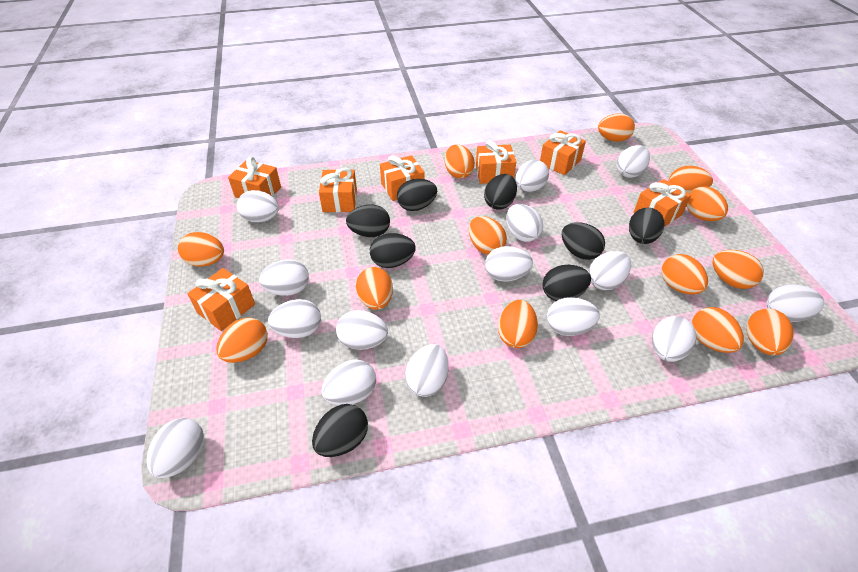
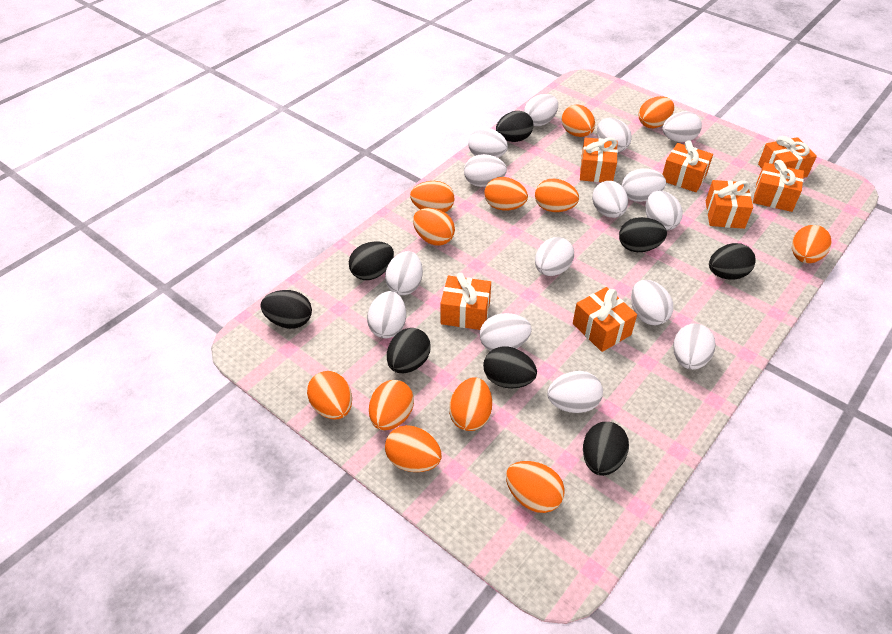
orange egg: [178,232,224,267] [216,317,268,363] [356,267,393,310] [445,144,475,179] [469,216,507,255] [498,300,538,348] [598,113,635,142] [662,254,708,295] [669,166,713,193] [687,186,728,221] [692,307,744,353] [713,250,764,289] [746,309,793,356] = 13 -> [307,371,352,419] [369,380,414,430] [385,425,442,472] [410,181,454,212] [413,208,455,246] [449,377,492,431] [484,177,528,211] [506,461,565,513] [535,179,579,212] [562,104,595,137] [639,96,674,128] [792,225,831,263] = 12

